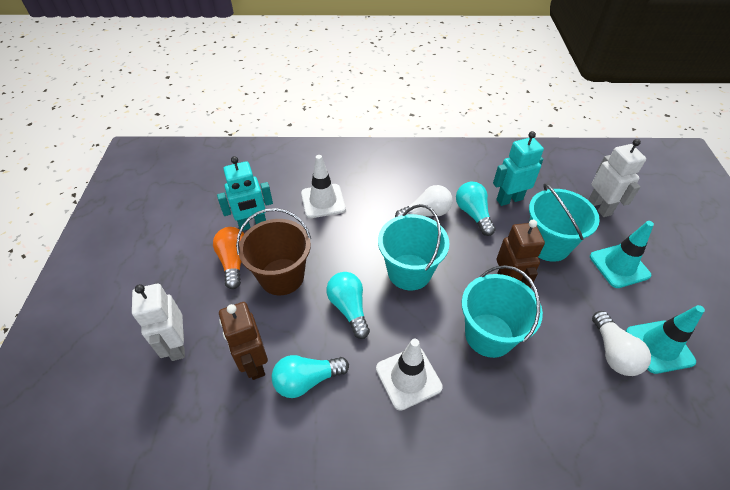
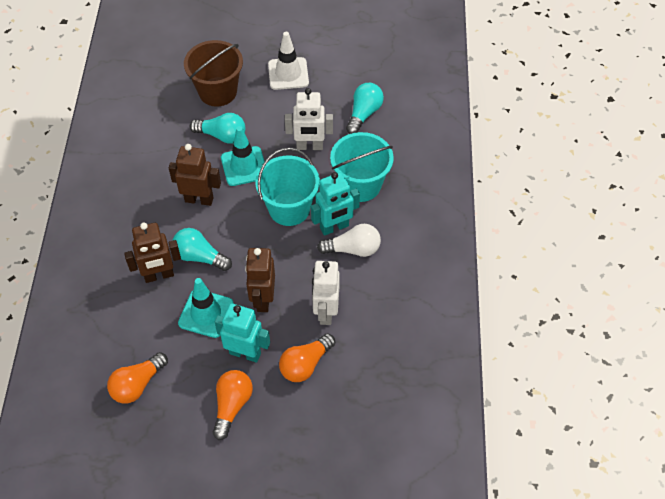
brown robot: [219,302,268,380] [497,220,545,288] = 2 -> [124,222,181,283] [169,144,221,206] [245,248,275,312] = 3
orange light bulb: [213,227,244,289] = 1 -> [107,352,168,404] [213,370,253,440] [279,333,335,382] = 3
turquoise bucket: [378,204,449,290] [462,265,543,358] [529,183,600,262] = 3 -> [255,148,320,226] [330,132,394,202] = 2
white light bulb: [395,185,453,217] [592,311,651,376] = 2 -> [317,224,381,257] = 1
white traffic cone: [301,155,346,218] [376,339,443,411] = 2 -> [268,32,309,90] = 1

